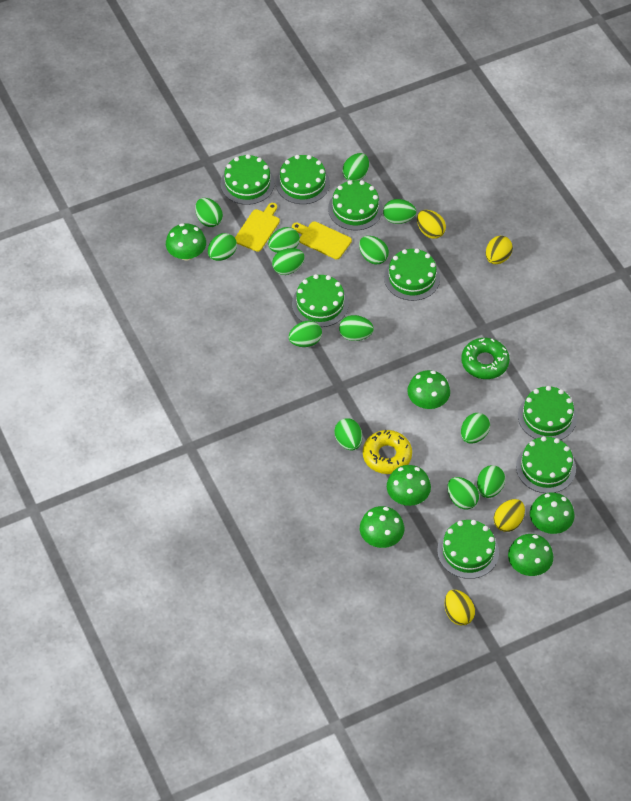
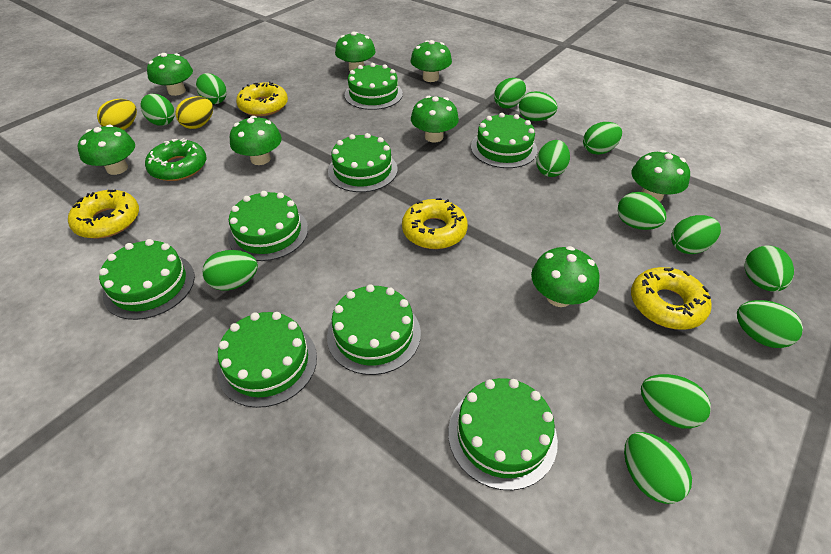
green mushroom: [166,223,206,260] [360,506,404,548] [387,465,431,506] [407,370,450,409] [508,534,553,576] [530,492,574,534] = 6 -> [77,125,135,175] [147,53,193,96] [230,116,282,165] [335,32,376,71] [411,40,452,82] [411,96,459,142] [531,246,600,307] [632,150,690,202] = 8
yellow cutting board: [235,203,280,252] [292,221,352,259] = 2 -> none = 0
yellow donut: [363,430,412,474] = 1 -> [68,189,139,239] [236,81,288,116] [402,198,468,249] [631,267,712,330] = 4
yellow egg: [417,210,446,239] [444,590,475,625] [486,236,513,264] [494,499,525,532] = 4 -> [97,99,137,130] [175,96,213,129] = 2

